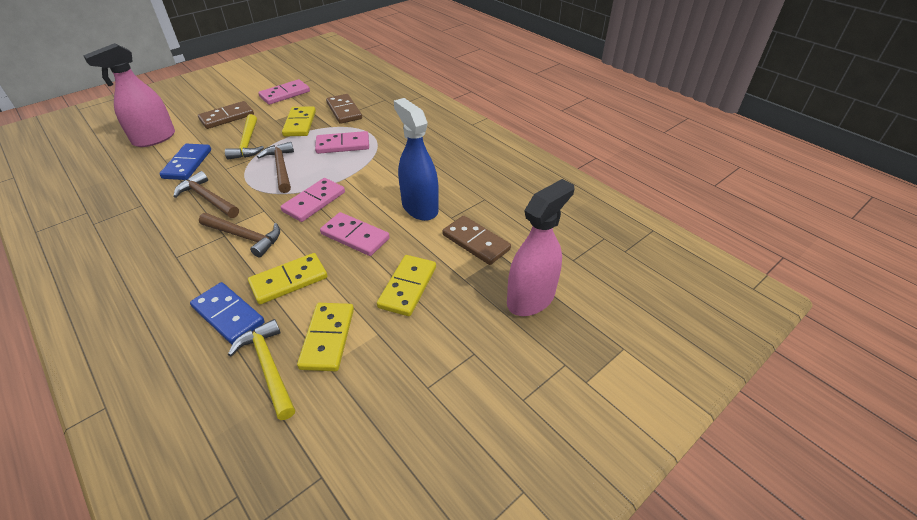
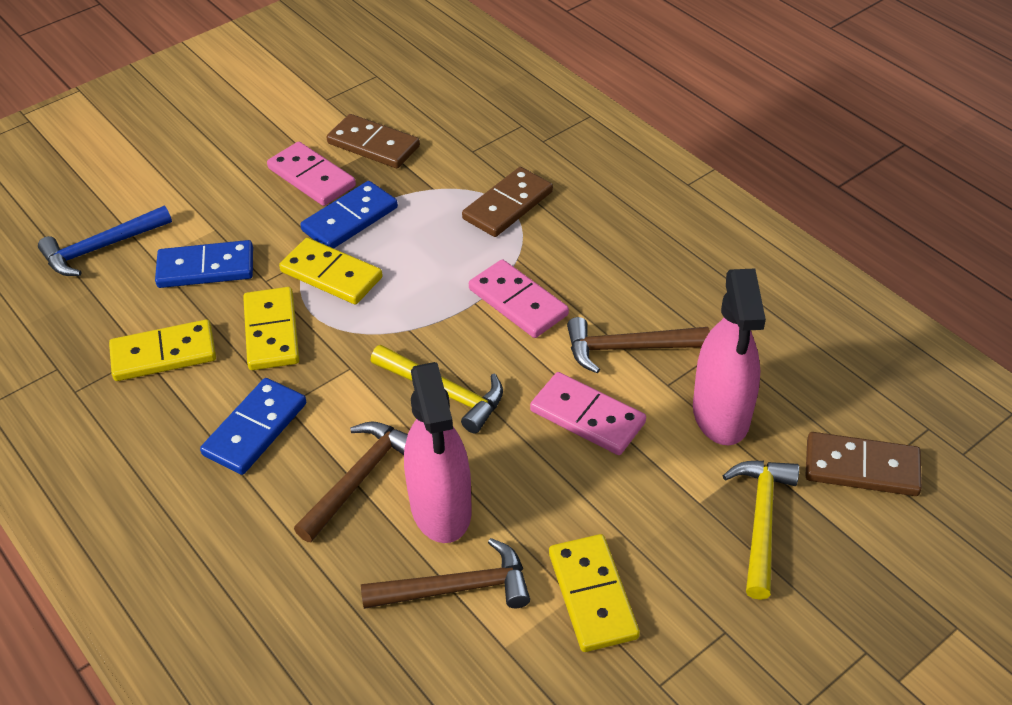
blue domino: [159,144,211,180] [190,282,265,345] = 2 -> [155,240,253,288] [200,378,306,475] [300,181,398,248] = 3
blue hammer: none = 0 -> [38,206,172,276] = 1
blue spray bottle: [394,98,439,221] = 1 -> none = 0
pink domino: [258,79,310,105] [281,178,345,222] [315,131,369,154] [320,212,390,256] = 4 -> [267,142,356,206] [469,259,569,338] [530,372,646,455] = 3

